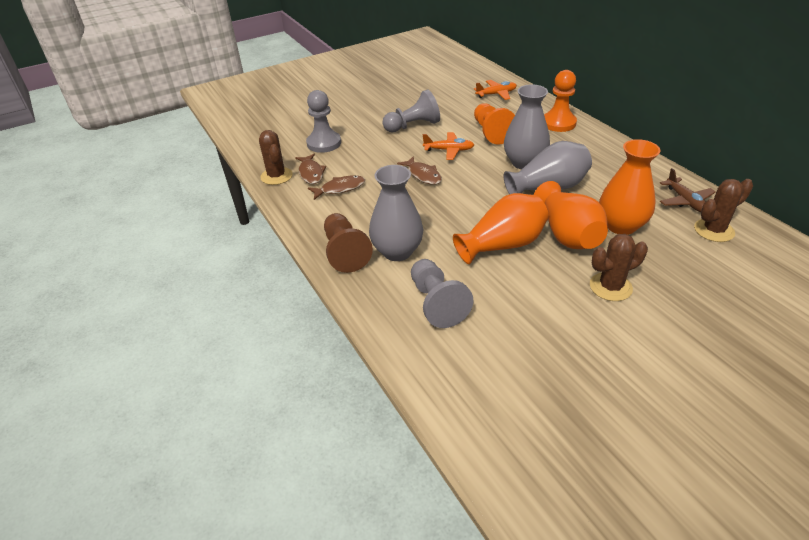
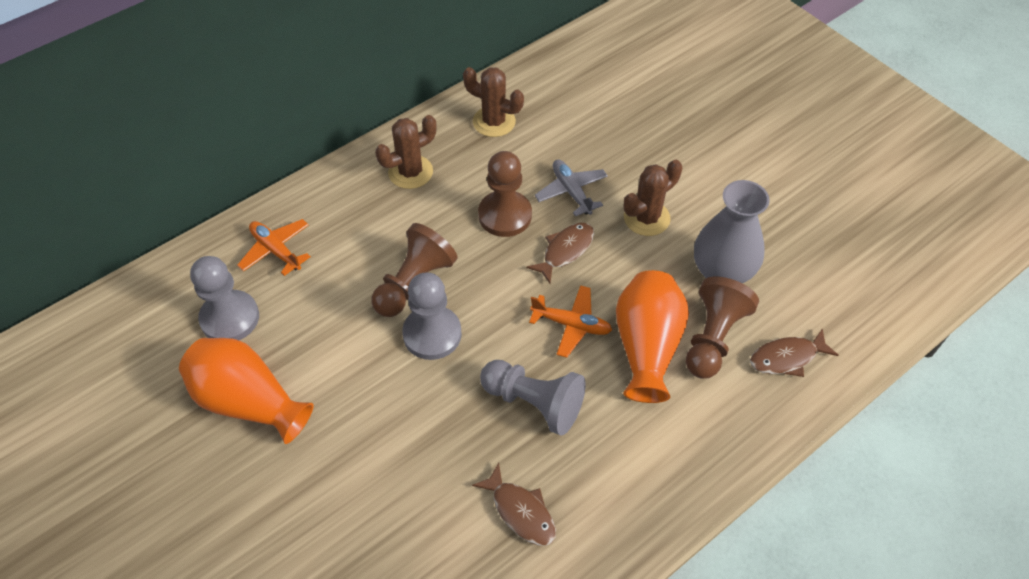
brown pawn: [324,213,373,273] = 1 -> [371,223,457,317] [478,151,532,237] [686,277,759,379] = 3
brown plane: [660,168,716,212] = 1 -> none = 0
grey plane: none = 0 -> [535,160,608,216] = 1
grey vase: [369,165,423,261] [504,84,550,169] [504,141,592,194] = 3 -> [694,180,770,283] = 1
orange pawn: [474,103,515,145] [544,70,577,132] = 2 -> none = 0
orange vase: [453,193,548,264] [534,181,608,249] [599,139,661,235] = 3 -> [179,338,314,444] [616,270,689,403] = 2

